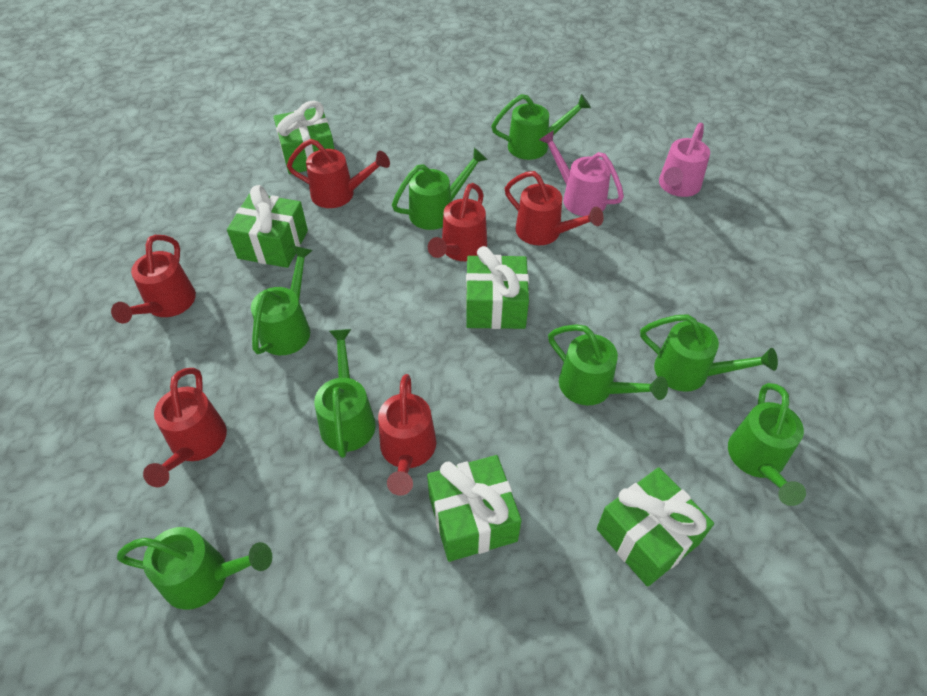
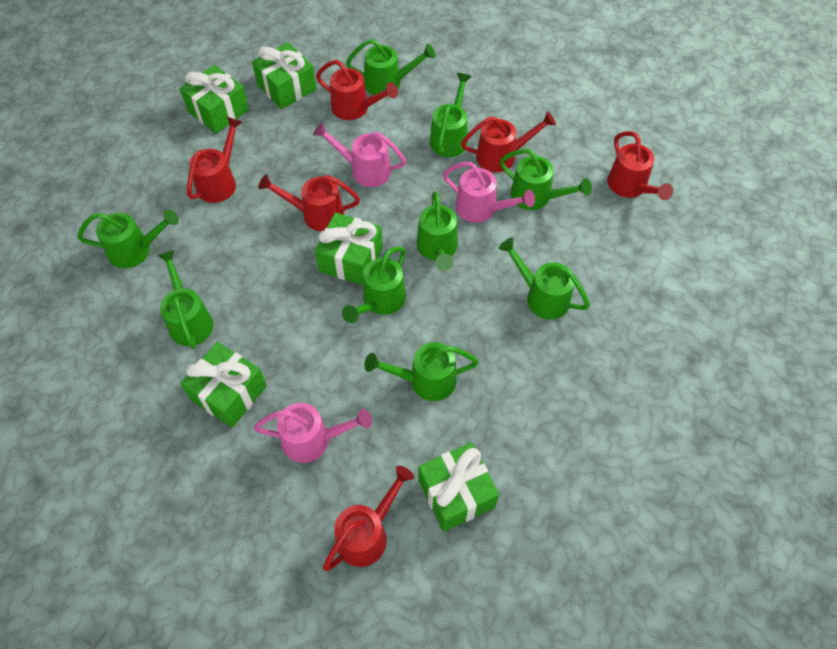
green watering can: [117,527,272,610] [251,246,313,355] [314,329,376,458] [392,148,488,230] [491,94,591,160] [548,324,668,405] [640,314,778,392] [728,383,806,506] = 8 -> [77,209,179,268] [157,250,213,349] [342,247,406,323] [346,39,436,95] [365,342,479,401] [417,191,458,271] [430,73,472,157] [499,238,590,320] [500,149,592,210] = 9
pink watering can: [539,130,624,216] [659,123,710,197] = 2 -> [254,403,372,463] [313,122,406,187] [443,162,535,223] = 3

